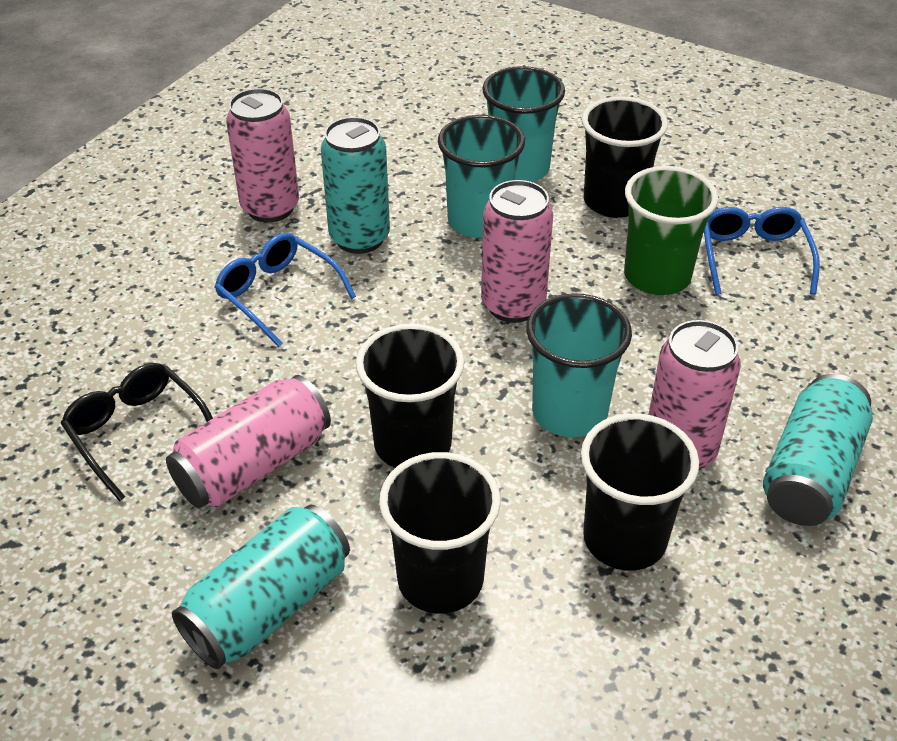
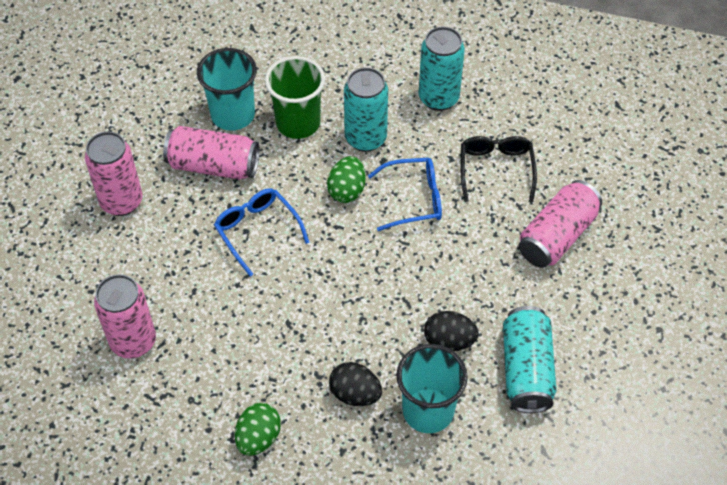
black cup: [356,323,464,468] [379,452,501,614] [581,413,699,571] [582,96,668,218] = 4 -> none = 0
black egg: none = 0 -> [329,362,382,406] [424,311,479,351] = 2
green egg: none = 0 -> [235,403,281,456] [327,156,366,203] = 2
turquoise cup: [438,115,525,238] [482,66,565,182] [526,293,632,437] = 3 -> [197,48,257,131] [396,344,468,433] = 2

